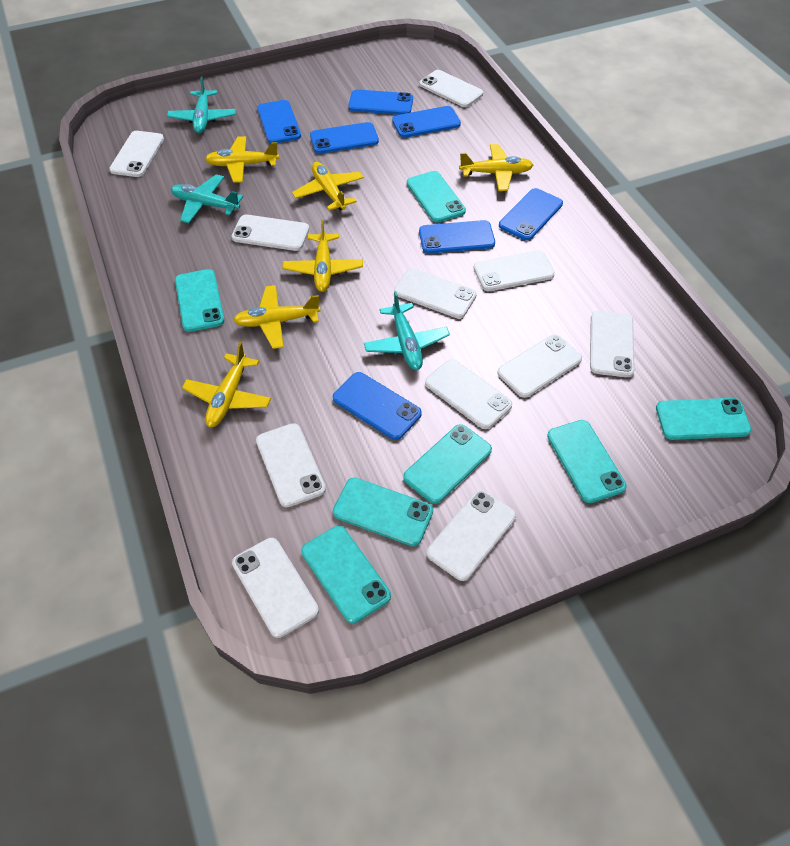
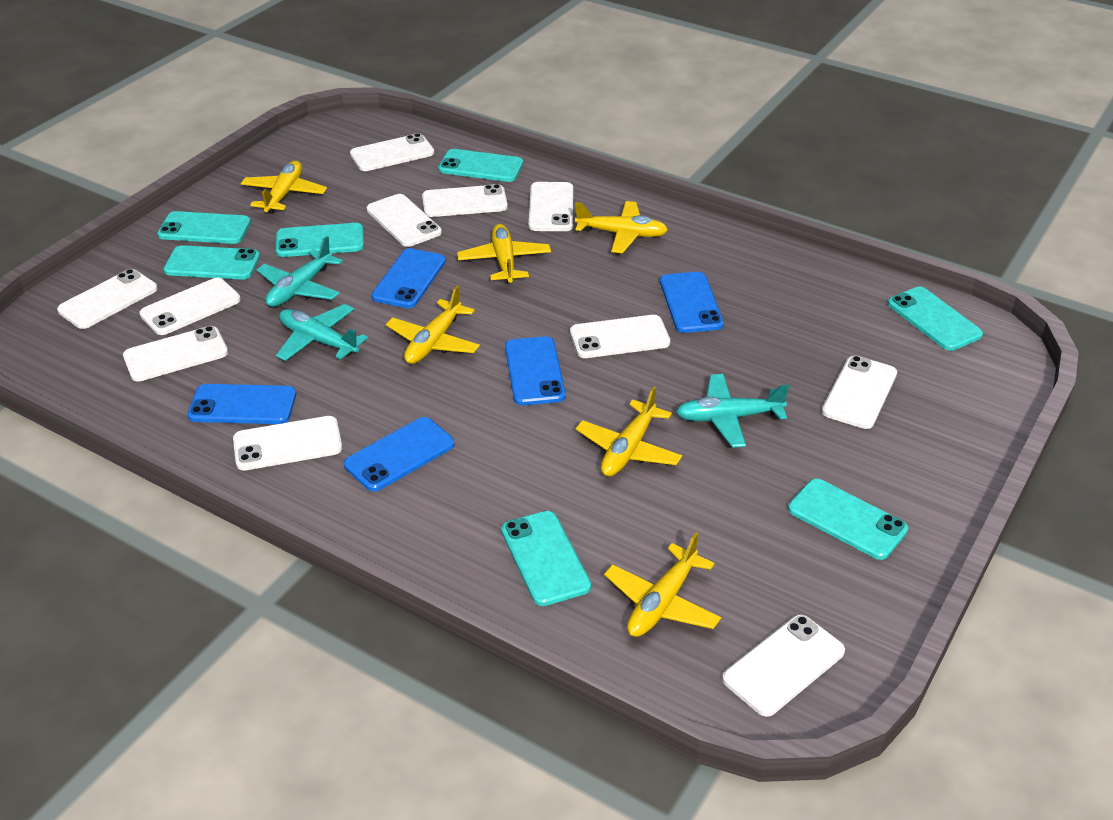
blue phone: [257,100,301,143] [310,122,379,154] [333,372,422,440] [348,89,413,115] [392,106,461,138] [419,220,495,254] [499,188,563,241] = 7 -> [188,384,296,424] [344,417,455,492] [371,248,446,308] [505,336,566,405] [660,272,724,333] = 5

